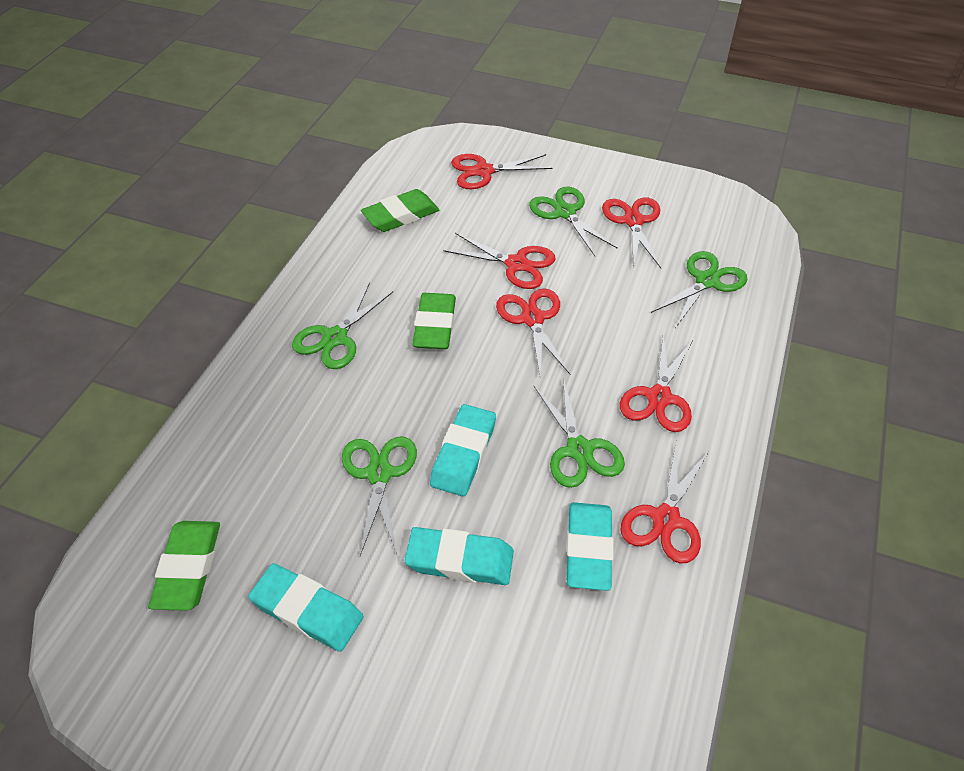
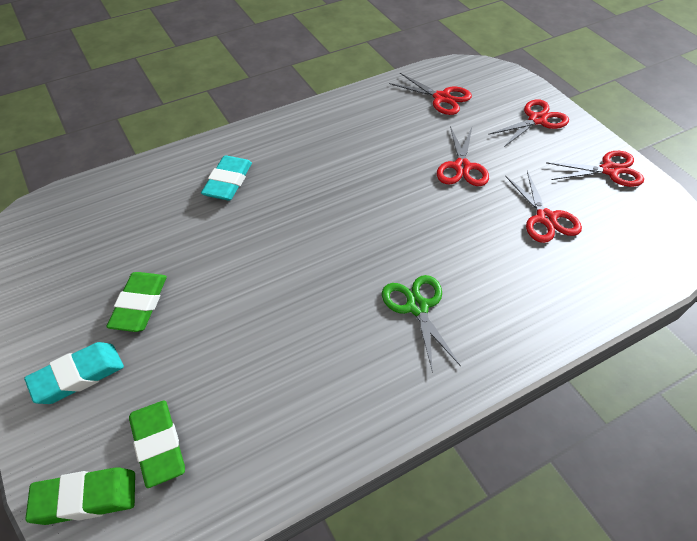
green scissors: [292,282,393,369] [342,437,417,556] [529,187,618,256] [534,377,625,488] [651,251,748,327] = 5 -> [382,275,461,373] = 1
red scissors: [443,233,556,289] [451,154,552,189] [496,288,570,377] [602,197,661,268] [620,334,693,432] [621,444,709,564] = 6 -> [389,73,472,115] [437,126,489,186] [488,99,569,147] [505,171,582,243] [546,151,644,187] = 5
turquoise eraser: [248,563,364,652] [405,527,514,585] [430,404,496,496] [566,502,614,591] = 4 -> [24,342,124,404] [201,155,252,200] = 2

